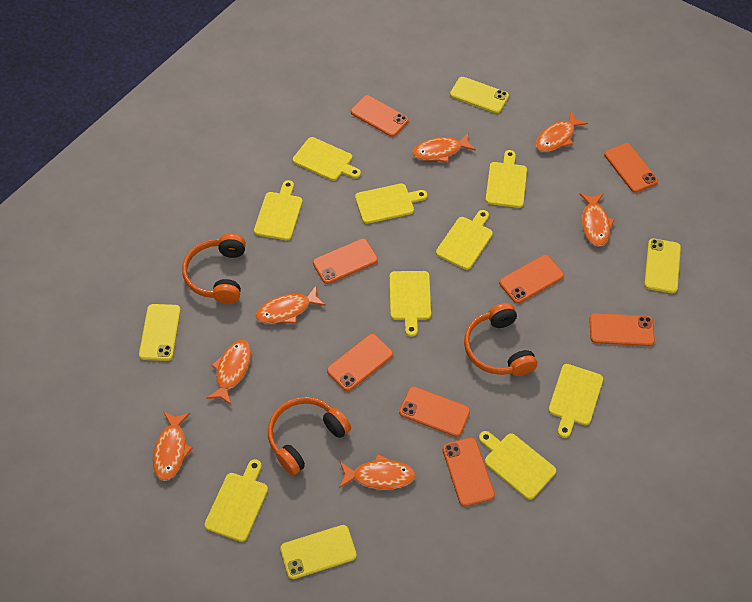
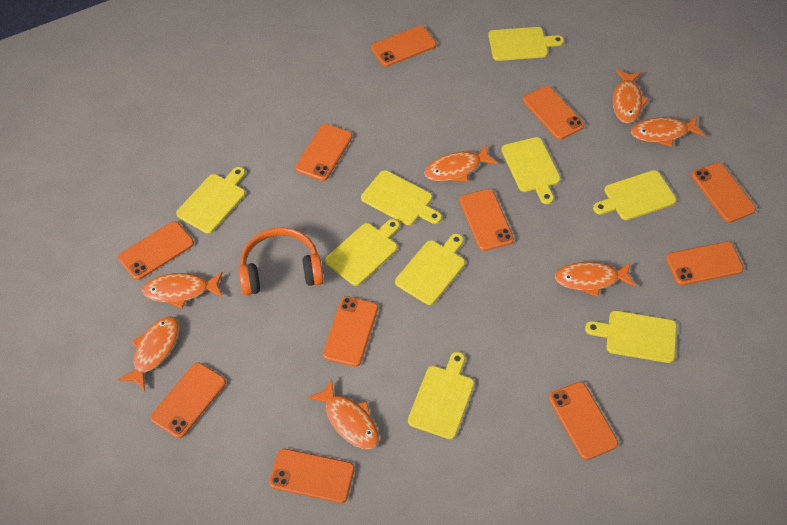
orange headphones: [182,233,246,304] [268,397,351,475] [464,303,537,376] = 3 -> [239,228,323,296] = 1
orange phone: [313,239,378,284] [327,334,393,391] [351,95,409,137] [399,386,470,437] [442,437,495,507] [499,255,564,303] [589,313,655,346] [604,143,658,193] = 8 -> [118,221,194,280] [150,362,226,438] [269,449,355,503] [296,124,352,181] [323,296,378,367] [371,26,436,67] [460,189,514,251] [523,86,584,140] [549,382,618,460] [666,242,744,285] [692,162,756,223] = 11
yellow phone: [139,304,181,361] [280,525,357,579] [450,77,509,113] [644,239,681,293] = 4 -> none = 0

